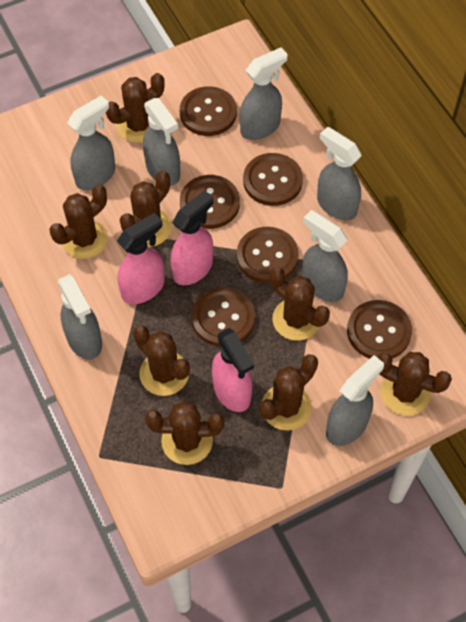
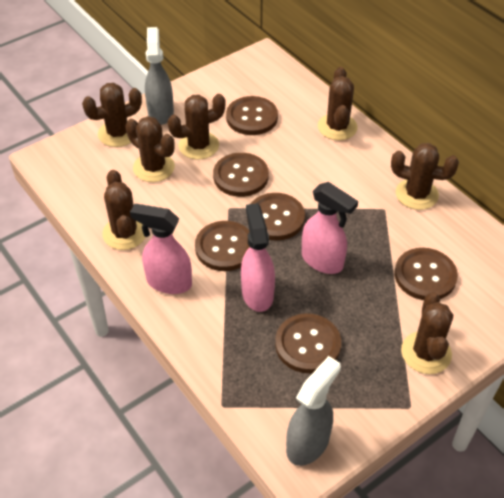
brown cactus: [50,185,108,259] [106,73,165,143] [119,171,172,247] [133,325,190,396] [145,401,224,465] [260,354,318,431] [270,267,330,341] [377,352,452,416] = 8 -> [82,83,142,147] [102,170,146,250] [126,116,175,182] [167,94,226,159] [318,67,358,140] [391,143,459,210] [401,292,453,374] = 7
grey spray bottle: [58,274,102,360] [67,95,115,190] [143,98,180,186] [240,48,288,140] [302,210,348,302] [317,127,362,221] [326,355,384,446] = 7 -> [145,27,174,125] [286,356,341,466] = 2

